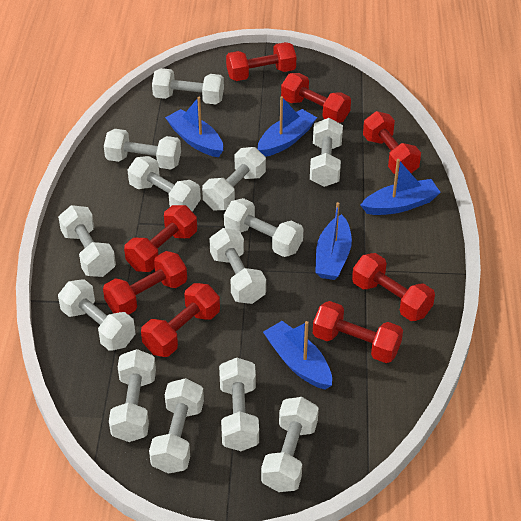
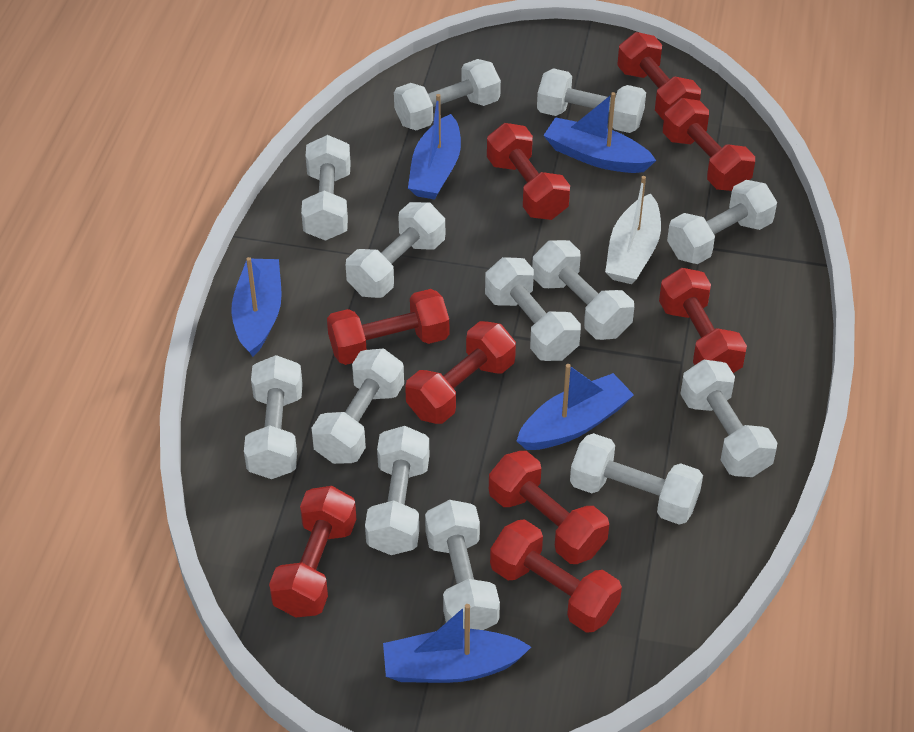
red dumbbell: [103,251,187,315] [124,205,197,272] [141,283,220,357] [226,42,296,81] [281,73,351,123] [313,301,403,363] [352,253,435,321] [363,111,421,174] = 8 -> [269,486,356,618] [327,289,449,365] [405,321,516,424] [487,123,570,220] [489,451,609,564] [490,519,622,633] [617,32,701,120] [659,268,747,373] [663,98,755,191] = 9
white boat: none = 0 -> [605,176,661,284] = 1

